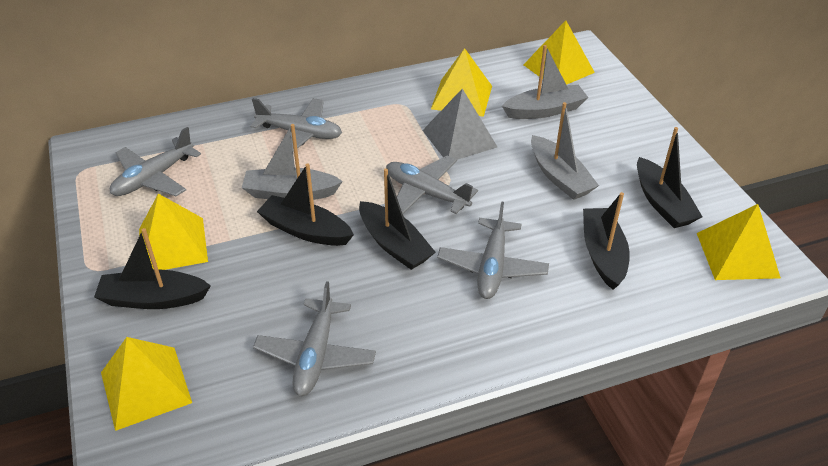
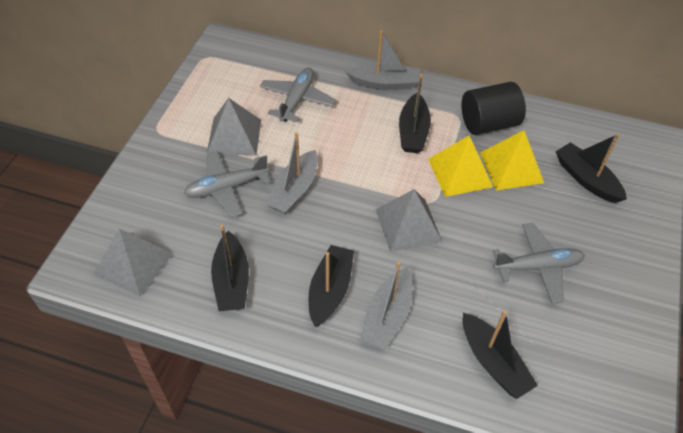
black cylinder: none = 0 -> [461,82,526,135] = 1
grey plane: [110,127,201,196] [250,98,342,152] [253,281,376,396] [386,156,478,214] [437,202,549,299] = 5 -> [184,151,270,217] [260,67,336,122] [493,223,585,303] = 3
grey pyramid: [422,89,497,160] = 1 -> [94,229,173,296] [207,98,261,156] [375,189,442,252] = 3
yellow pyramid: [101,337,192,431] [139,194,208,270] [431,48,492,117] [523,20,595,85] [697,204,781,280] = 5 -> [428,136,493,197] [480,130,544,190] = 2

